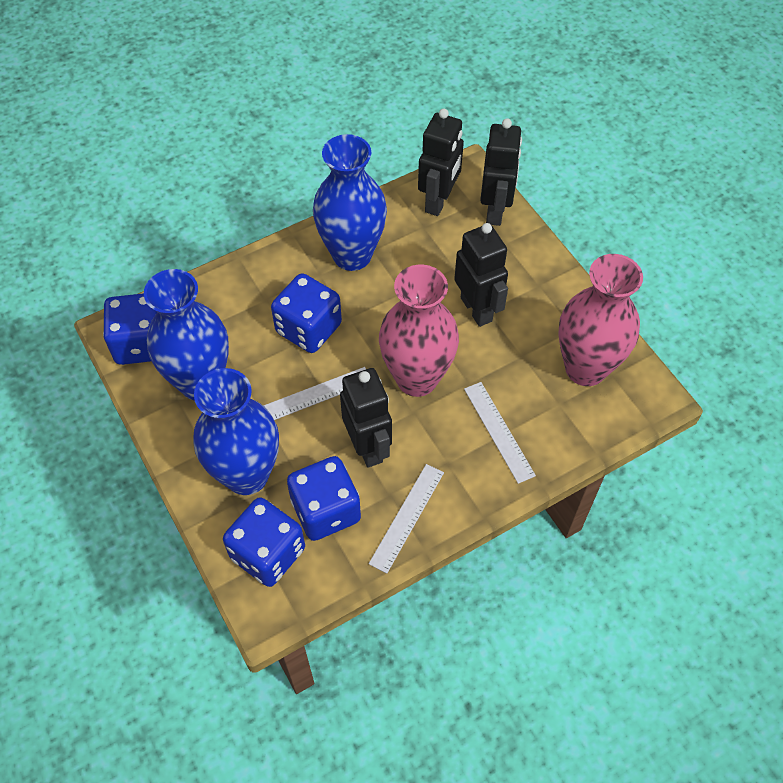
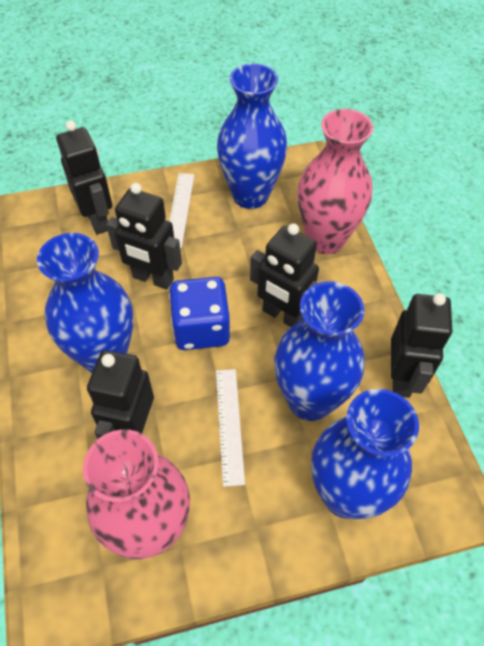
black robot: [340,368,392,468] [418,109,464,216] [454,223,508,327] [480,118,522,226] = 4 -> [56,120,112,235] [87,350,154,439] [106,183,182,290] [250,223,319,327] [391,293,452,398] = 5
blue dice: [103,293,157,365] [223,497,305,587] [271,273,342,353] [287,456,361,541] = 4 -> [169,277,230,350] = 1
blue vase: [144,269,229,401] [193,368,279,495] [313,134,387,271] = 3 -> [37,233,133,373] [217,64,287,209] [274,281,365,421] [311,389,419,519] = 4
white ruler: [263,367,366,420] [369,464,444,573] [464,382,536,484] = 3 -> [169,173,194,248] [216,369,245,487] = 2

